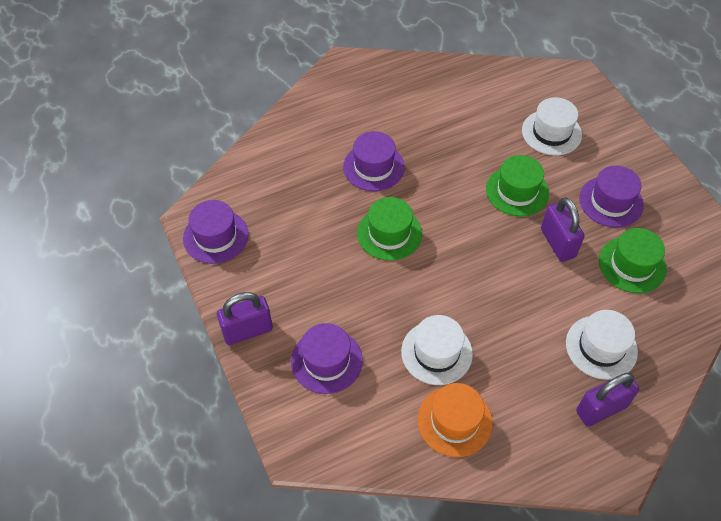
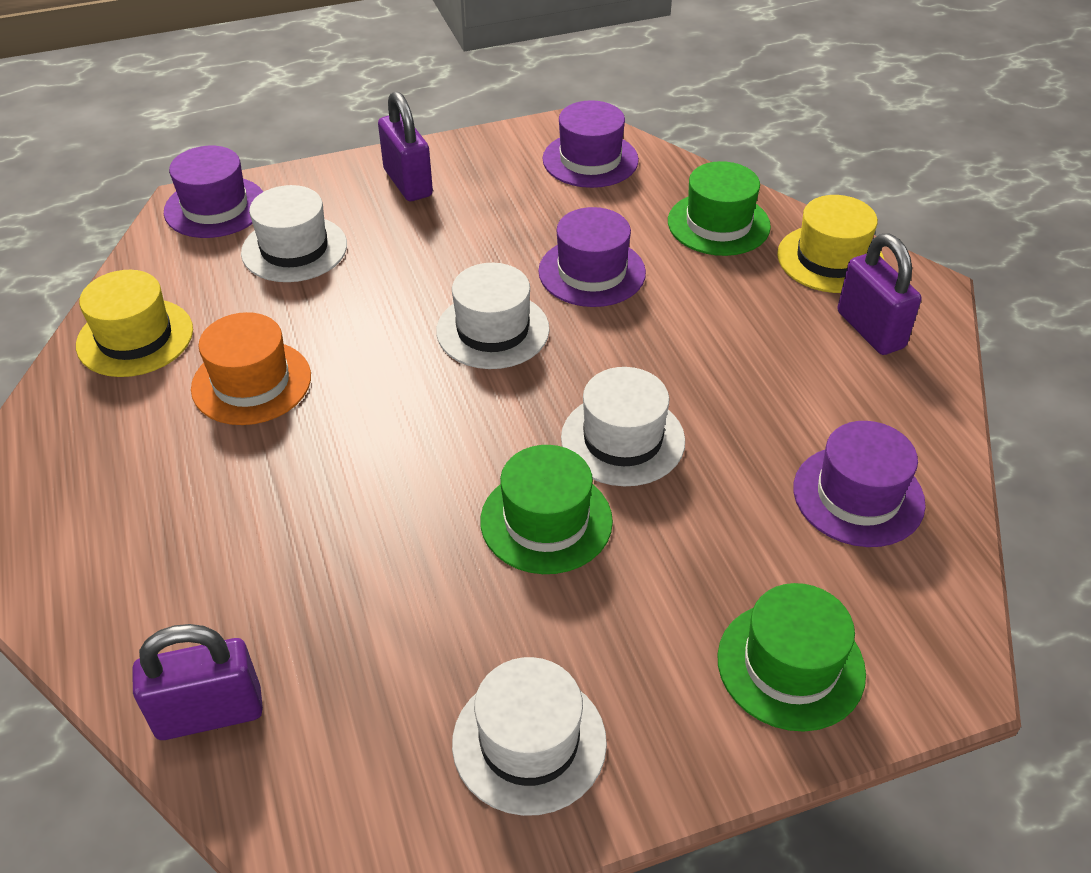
white hat: [401,315,473,385] [522,97,582,156] [566,310,638,380] = 3 -> [241,185,347,282] [436,263,550,369] [452,657,607,816] [561,367,685,486] = 4
yellow hat: none = 0 -> [76,270,193,377] [777,195,884,293] = 2

